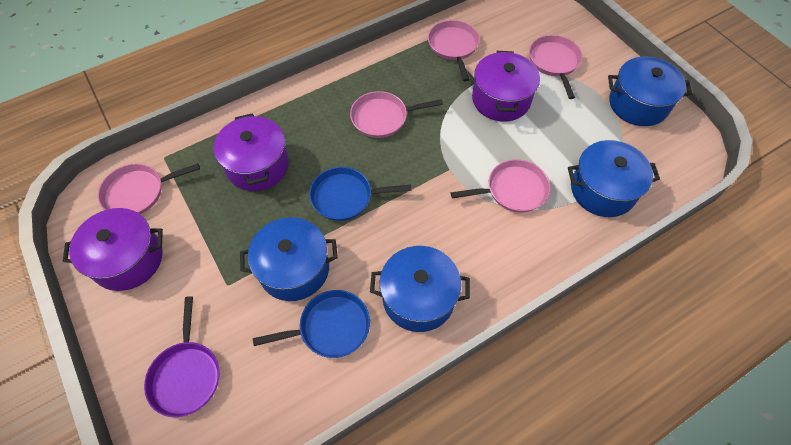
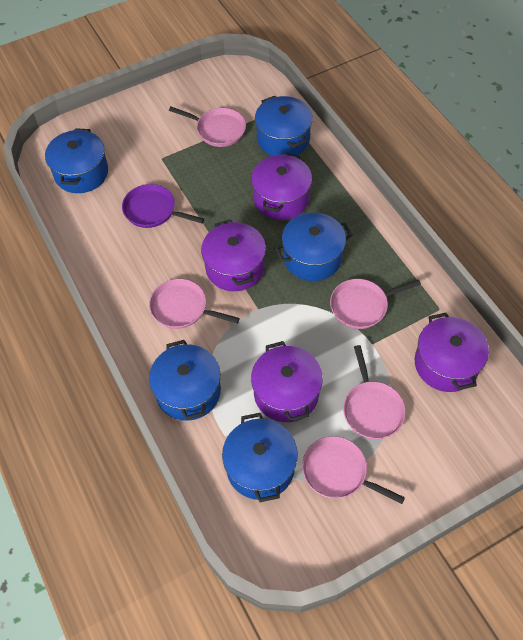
blue pan: [253,290,370,358] [309,167,411,221] = 2 -> none = 0
blue pot: [240,217,338,301] [370,246,470,332] [568,140,660,217] [608,57,692,126] = 4 -> [45,128,108,193] [149,340,221,421] [222,413,298,502] [255,96,313,156] [274,212,352,281] = 5
purple pot: [63,208,163,291] [214,113,289,191] [472,51,540,122] = 3 -> [201,219,266,291] [251,153,312,220] [251,341,323,422] [415,313,489,392] = 4

